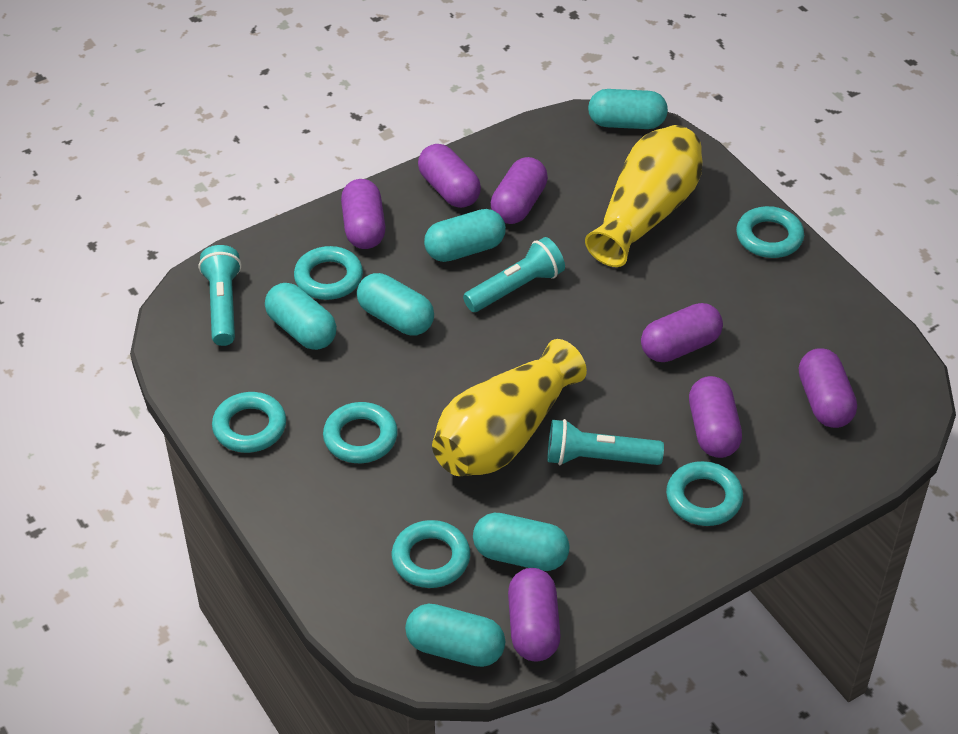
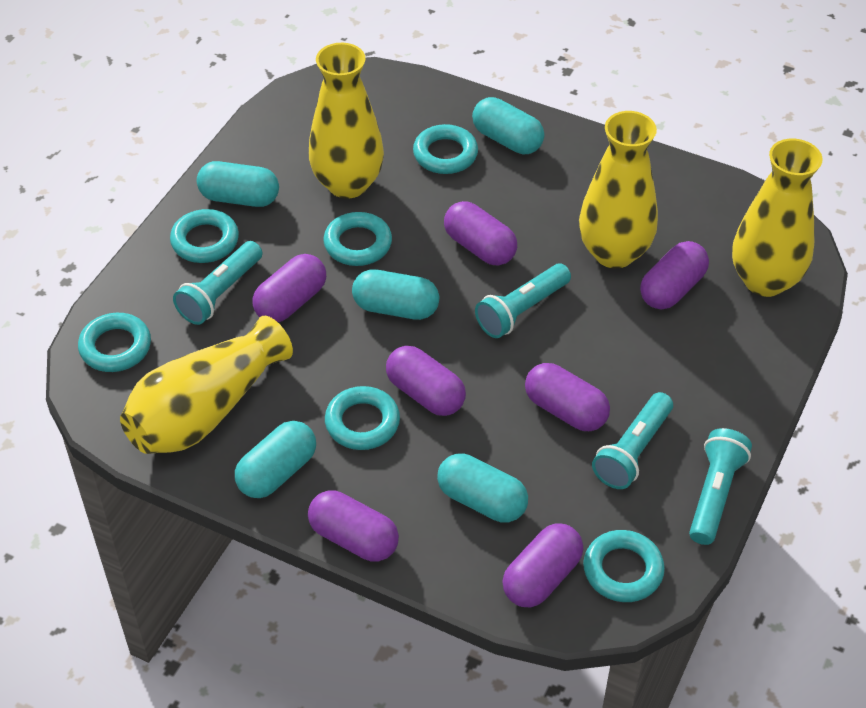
turquoise capsule: [265,283,337,350] [357,273,434,335] [405,604,505,667] [424,209,506,262] [473,513,570,571] [588,89,668,129] = 6 -> [197,161,279,207] [235,421,316,498] [352,269,439,320] [437,453,528,523] [472,97,544,154] = 5
turquoise flashlight: [199,245,242,346] [463,237,565,312] [547,419,664,465] = 3 -> [173,241,262,325] [475,263,571,338] [592,392,673,489] [689,428,752,545] = 4
yellow vase: [432,339,587,476] [585,125,702,267] = 2 -> [120,316,293,454] [309,43,384,199] [579,111,658,268] [732,139,823,297] = 4

